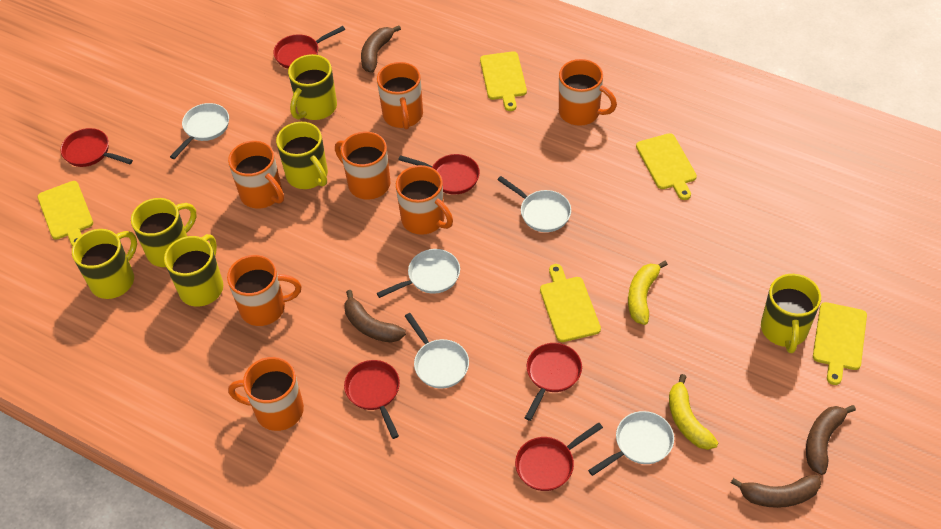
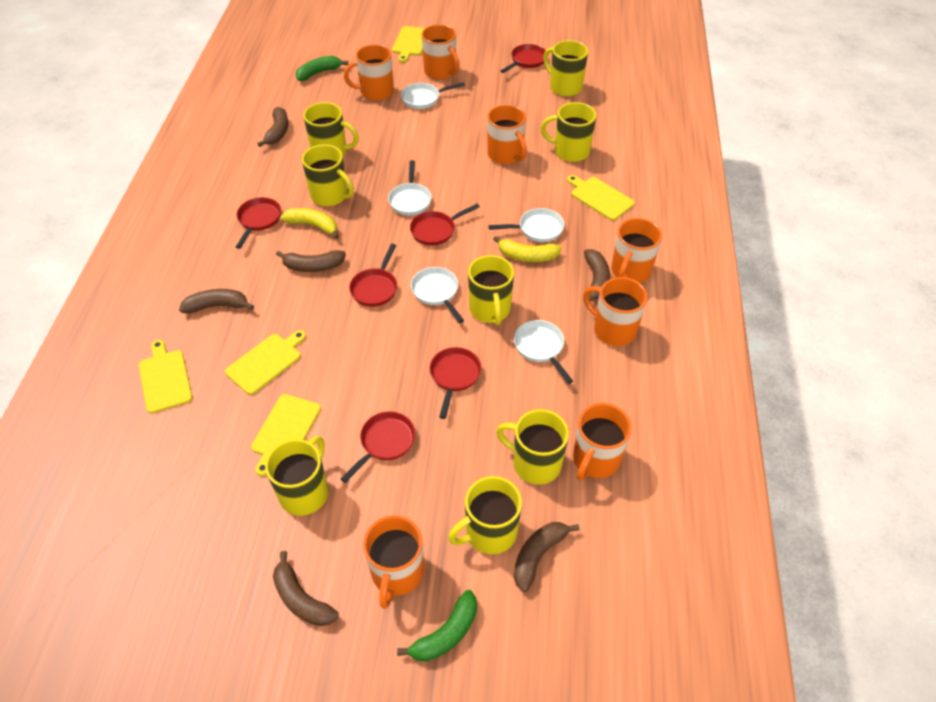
brown banana: [345,290,406,343] [361,25,401,73] [731,474,821,508] [806,405,856,475] = 4 -> [179,289,254,313] [257,107,288,147] [273,551,339,626] [276,250,346,272] [514,522,579,592] [584,249,610,302] = 6
green banana: none = 0 -> [296,56,348,81] [397,590,477,661] = 2
yellow mug: [72,229,137,299] [131,198,197,267] [164,234,223,307] [276,122,328,189] [288,54,337,120] [761,274,821,353] = 6 -> [265,436,328,516] [302,144,354,206] [303,102,359,156] [448,476,522,554] [468,255,514,325] [496,409,569,485] [541,102,596,162] [543,40,588,96] = 8

